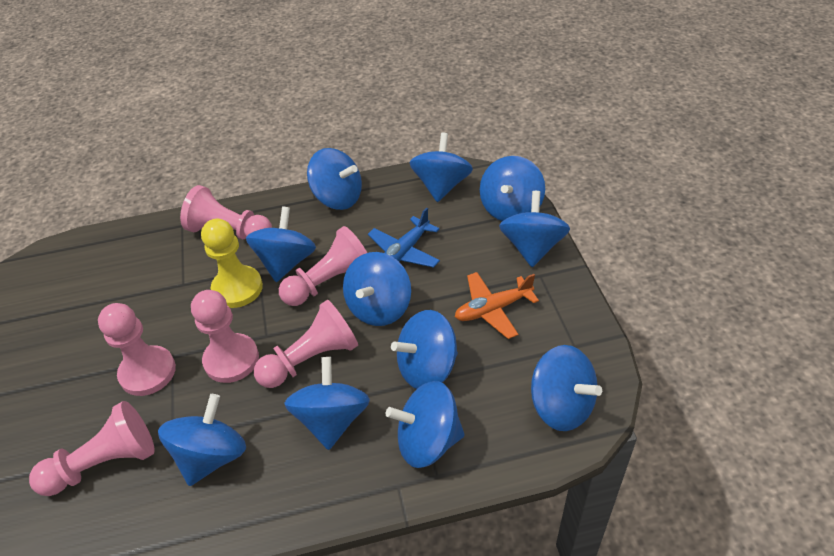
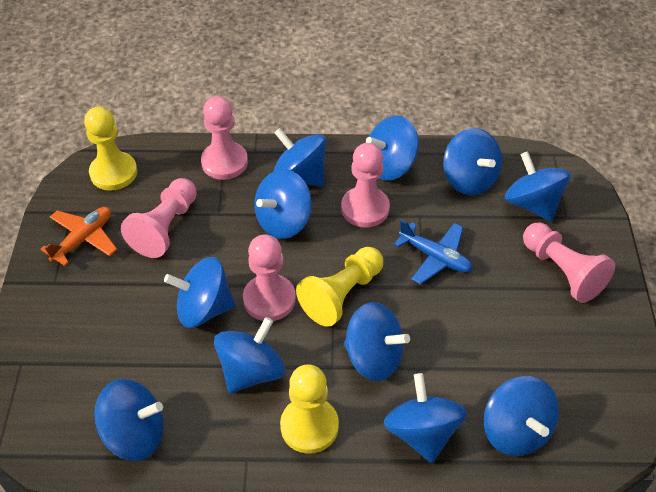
pink pawn: [29,401,155,496] [98,303,176,396] [180,185,272,239] [191,290,259,383] [254,300,358,388] [279,226,367,306] = 6 -> [121,178,197,258] [201,96,248,180] [243,234,296,321] [341,143,390,228] [523,222,615,303] = 5
yellow pawn: [201,219,263,308] = 1 -> [84,107,137,191] [280,364,339,454] [296,247,383,327] = 3

